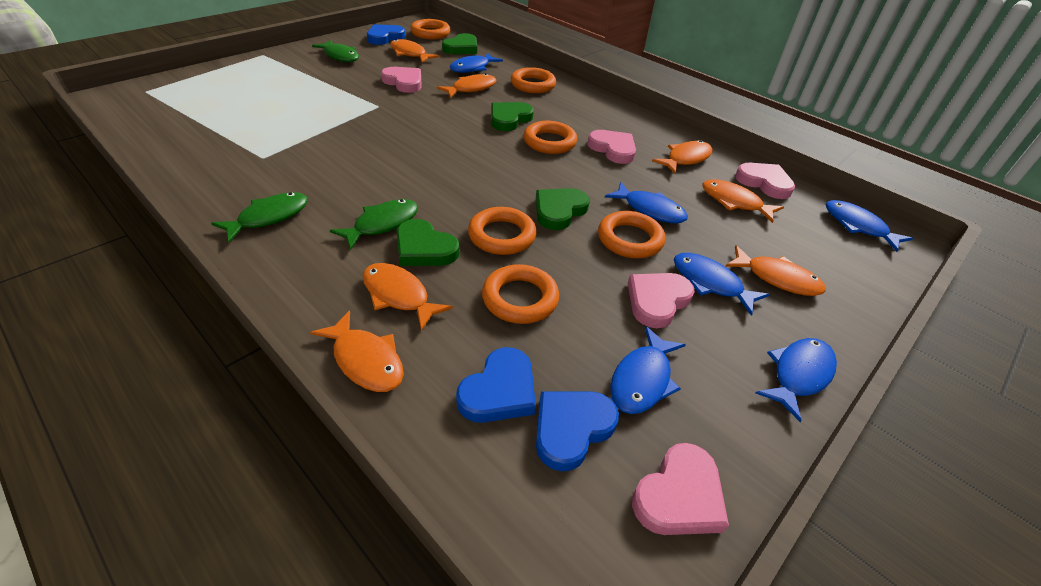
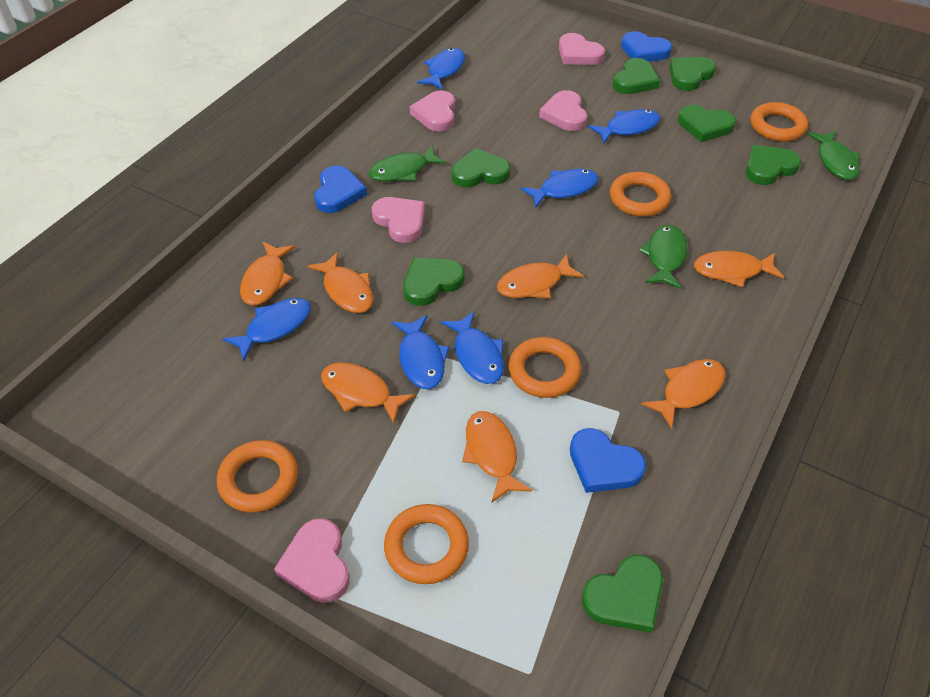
green heart: [396,219,460,266] [442,33,477,54] [491,102,534,131] [536,188,590,230] = 4 -> [403,257,464,306] [452,148,510,187] [582,555,663,633] [613,58,660,94] [669,57,716,91] [678,105,736,142] [746,145,801,185] = 7
orange ring: [410,19,451,39] [468,207,536,255] [482,264,559,324] [511,67,556,93] [523,121,577,154] [598,211,666,259] = 6 -> [217,440,298,513] [384,504,469,584] [508,337,581,398] [610,172,671,217] [751,102,808,141] = 5

